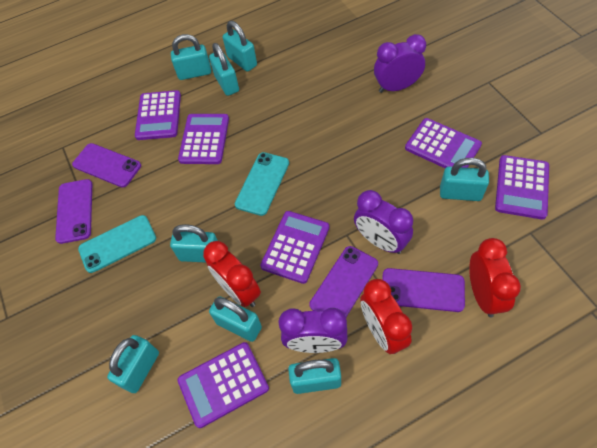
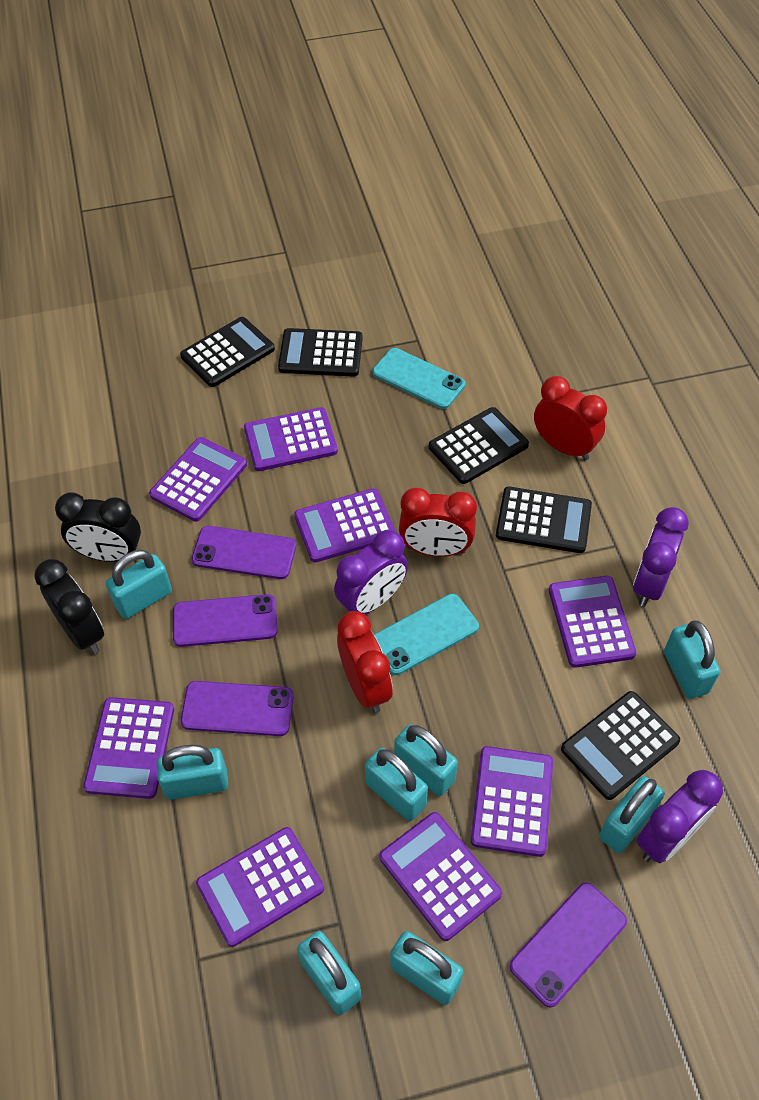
black calculator: none = 0 -> [180,317,275,387] [278,328,363,377] [429,407,529,484] [496,487,592,553] [561,691,680,800] = 5
black clock: none = 0 -> [34,559,104,654] [55,493,141,562] = 2
purple calculator: [135,90,181,140] [178,114,229,164] [178,342,269,428] [260,211,329,284] [405,118,482,168] [495,155,549,220] = 6 -> [83,697,174,799] [149,437,247,522] [196,827,324,947] [244,407,338,471] [294,488,396,563] [379,812,502,941] [471,746,553,857] [549,576,636,668] = 8

